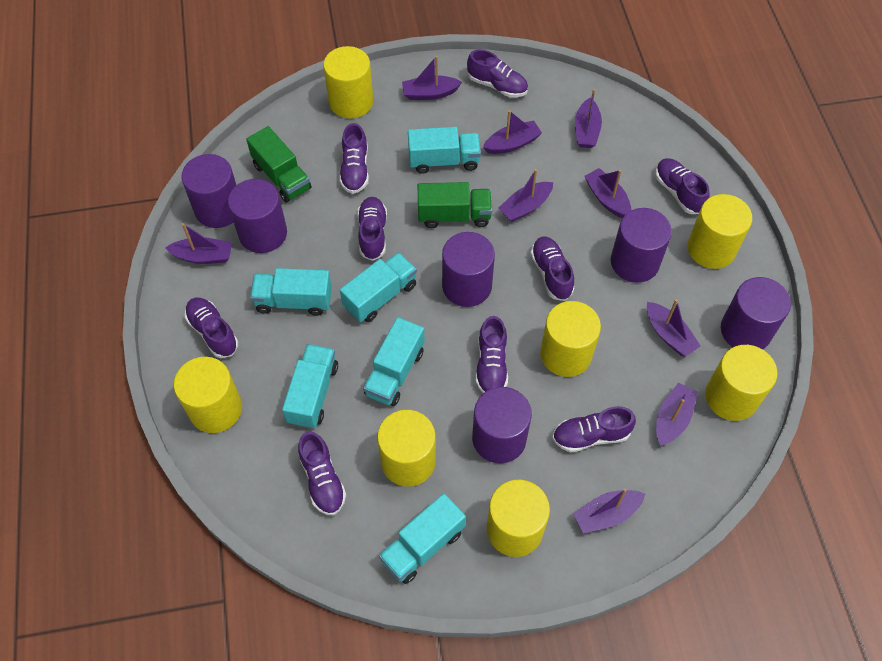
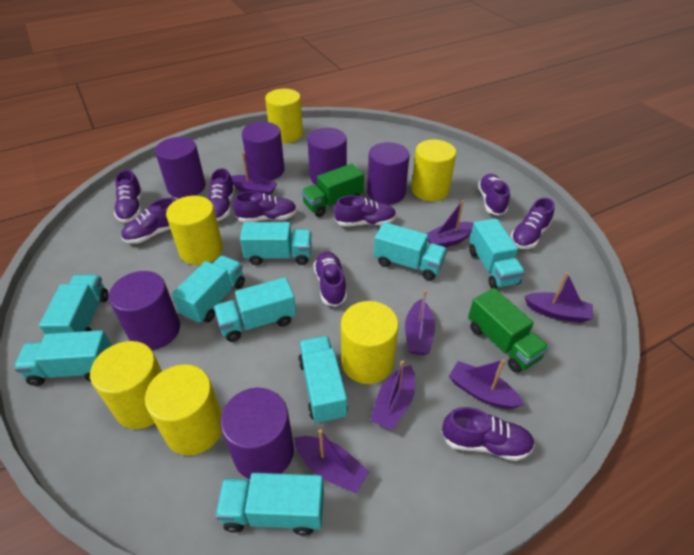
purple boat: [165,223,232,264] [402,56,462,100] [483,110,542,154] [499,169,553,222] [573,489,645,534] [575,89,602,148] [584,168,631,218] [647,299,701,357] [656,383,698,446] = 9 -> [231,152,277,195] [294,429,369,493] [370,360,415,430] [405,290,435,355] [426,200,473,247] [449,359,524,409] [524,272,593,323] = 7
turquoise truck: [250,268,332,316] [282,344,338,429] [340,252,417,322] [363,317,425,406] [379,493,466,584] [408,127,481,174] = 6 -> [14,330,112,386] [39,275,109,334] [172,256,245,324] [214,277,296,342] [215,473,324,536] [240,222,312,265] [298,336,348,424] [374,222,447,280] [469,218,525,288] = 9
yellow cylinder: [174,357,242,433] [323,46,373,119] [377,410,436,487] [486,479,550,557] [540,301,601,377] [687,194,752,269] [705,345,777,421] = 7 -> [90,341,162,429] [145,364,222,455] [166,196,223,265] [265,89,303,143] [341,301,399,384] [411,139,456,201] = 6

